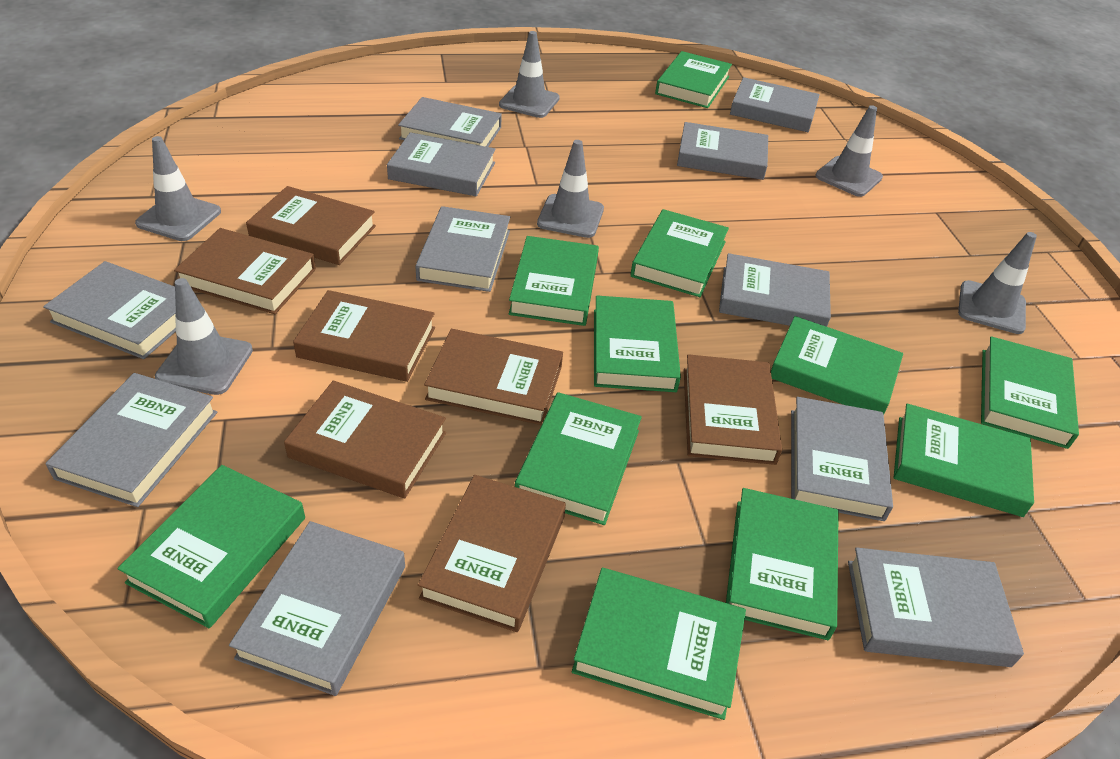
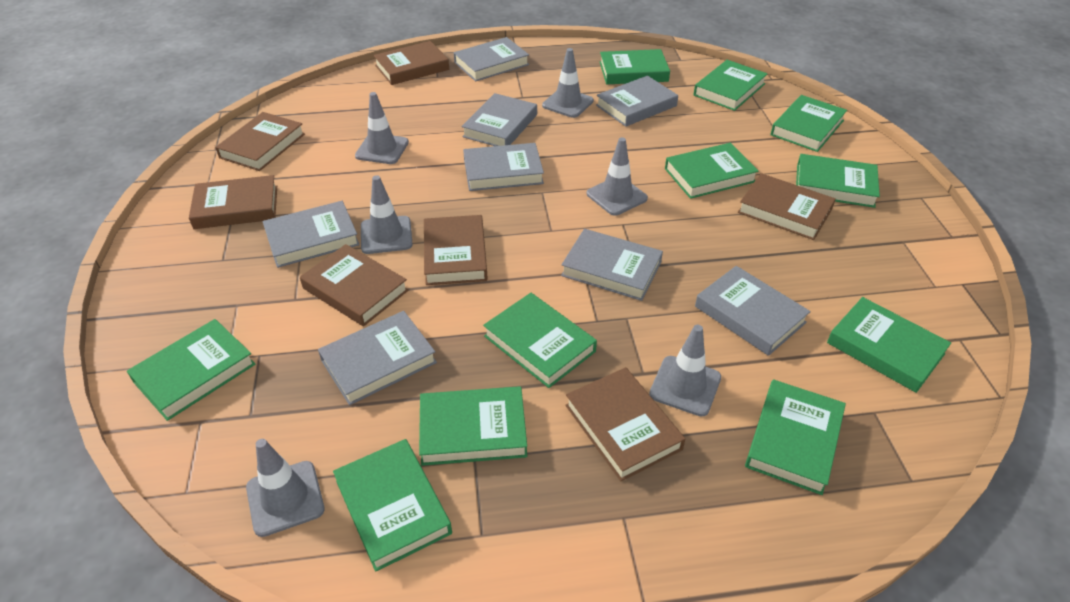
grey book: [43,261,197,359] [45,373,217,507] [229,521,405,696] [387,132,496,196] [398,97,502,147] [415,206,510,292] [677,122,768,180] [719,253,831,327] [730,77,820,132] [791,397,893,521] [848,547,1024,667] = 11 -> [263,201,359,268] [318,311,437,405] [454,37,529,82] [462,93,537,146] [463,143,544,191] [561,229,663,301] [596,76,678,127] [695,266,811,356] = 8

